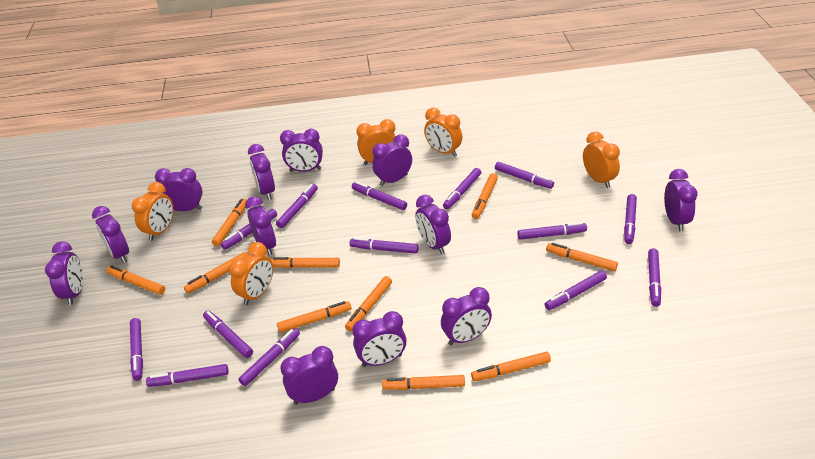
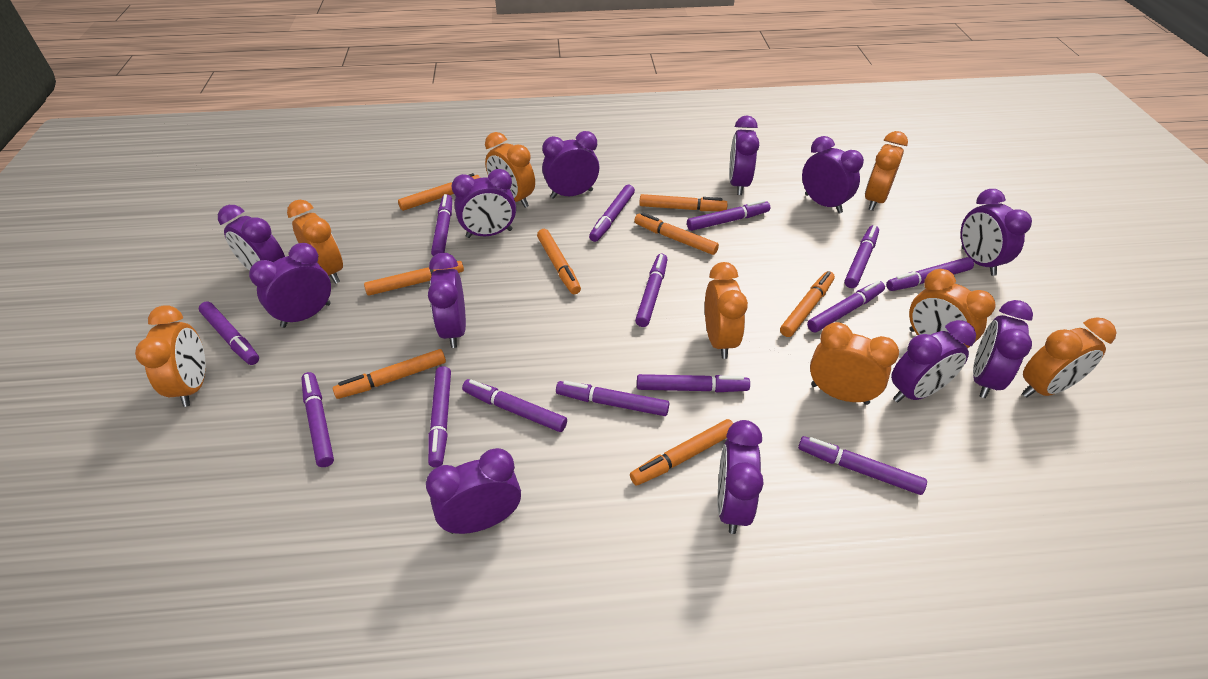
orange clock: [132,182,173,241] [229,242,273,305] [356,119,395,165] [424,107,462,157] [583,131,620,188] = 5 -> [135,305,206,407] [287,200,343,284] [485,132,535,208] [705,262,748,359] [810,322,899,405] [865,131,908,211] [909,269,996,349] [1022,317,1117,398] = 8
orange marker: [107,265,165,295] [184,252,247,293] [212,198,246,246] [270,257,340,268] [277,301,351,333] [345,276,392,331] [382,375,465,390] [471,352,551,381] [472,173,498,219] [546,243,618,271] = 10 -> [333,349,446,399] [364,261,464,296] [398,173,480,211] [537,229,581,294] [630,419,733,485] [634,212,719,255] [639,194,728,211] [780,271,835,337] = 8

